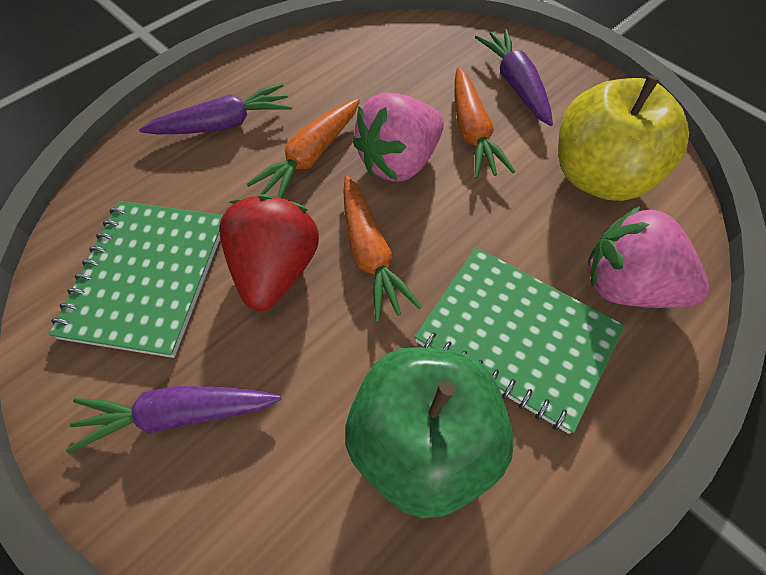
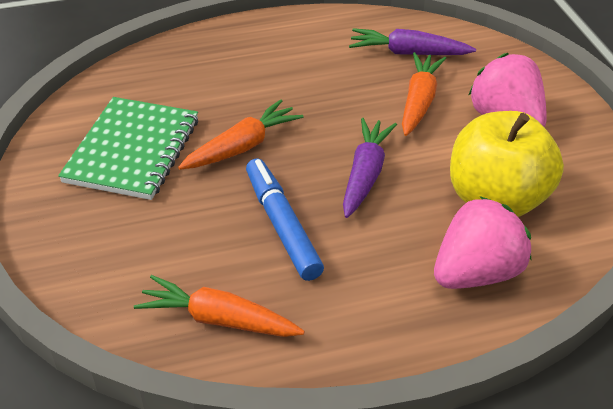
blue marker: none = 0 -> [246,158,324,281] = 1
green apple: [345,347,514,519] = 1 -> none = 0
green notebook: [49,201,223,358] [414,247,625,434] = 2 -> [58,97,198,200] = 1
purple carrot: [66,386,281,453] [139,83,292,134] [475,29,553,126] = 3 -> [343,118,397,218] [349,28,476,55] = 2
red strawberry: [219,194,319,311] = 1 -> none = 0

